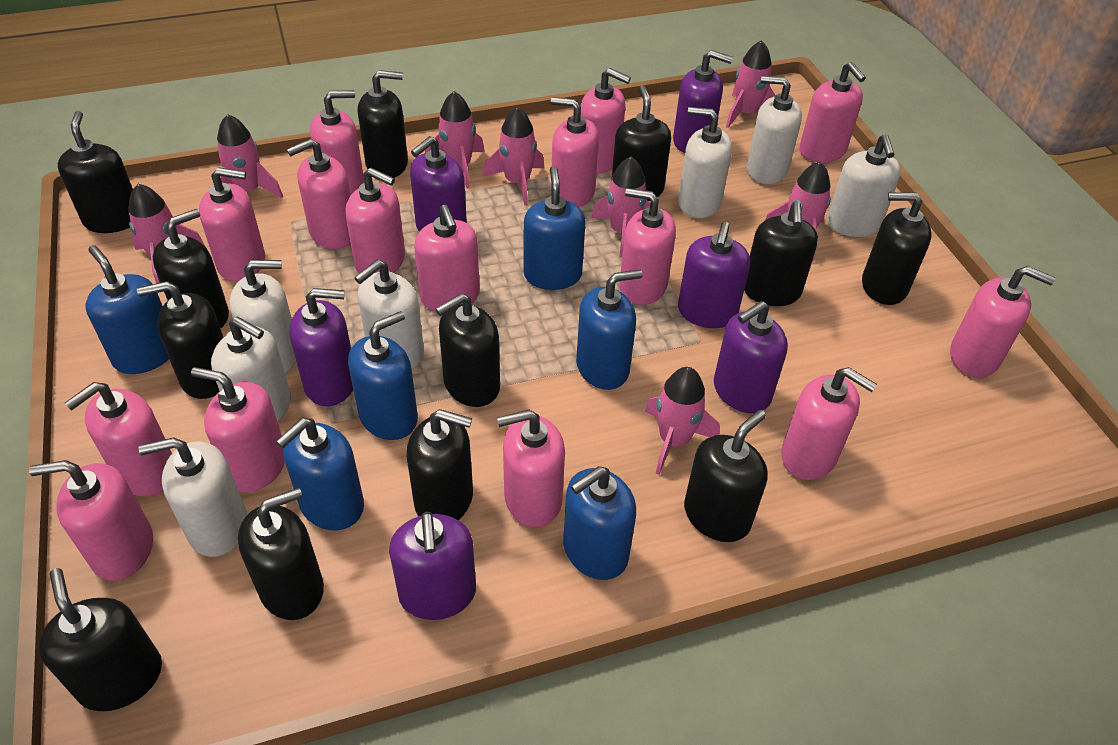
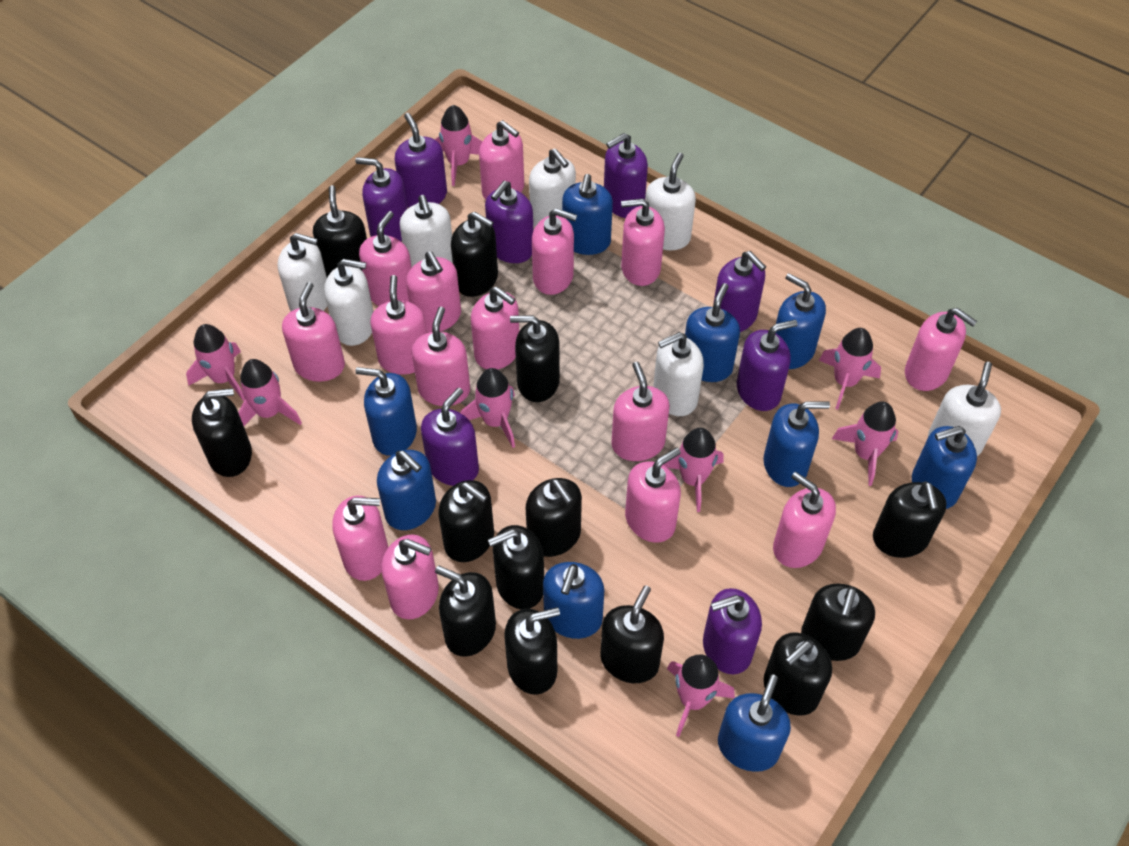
black soap dispenser: [38,568,162,711] [58,111,133,233] [137,281,224,399] [153,209,229,329] [238,488,324,620] [358,70,408,178] [407,409,473,520] [436,293,500,407] [612,85,671,201] [684,410,768,542] [744,201,818,306] [862,192,932,305] = 12 -> [192,388,252,477] [313,185,367,277] [435,566,496,657] [439,480,494,562] [451,212,498,297] [488,525,544,609] [504,607,560,695] [510,315,560,402] [526,478,582,557] [601,585,664,683] [764,632,832,715] [801,584,875,661] [873,481,946,558] = 13
blue soap dispenser: [85,245,169,374] [276,418,364,530] [348,311,418,440] [524,166,586,290] [563,466,636,580] [576,269,643,390] = 6 -> [355,367,417,456] [377,450,436,530] [543,562,604,639] [562,174,613,255] [685,283,740,382] [718,674,791,772] [763,401,830,487] [776,273,826,369] [912,426,977,509] = 9
purple soap dispenser: [289,288,353,406] [389,511,476,620] [410,136,467,232] [673,50,733,153] [678,222,750,328] [714,301,788,413] = 6 -> [355,157,408,241] [395,113,447,208] [421,388,479,486] [485,181,533,263] [604,133,648,218] [703,588,762,674] [714,251,766,332] [737,320,798,411] = 8

